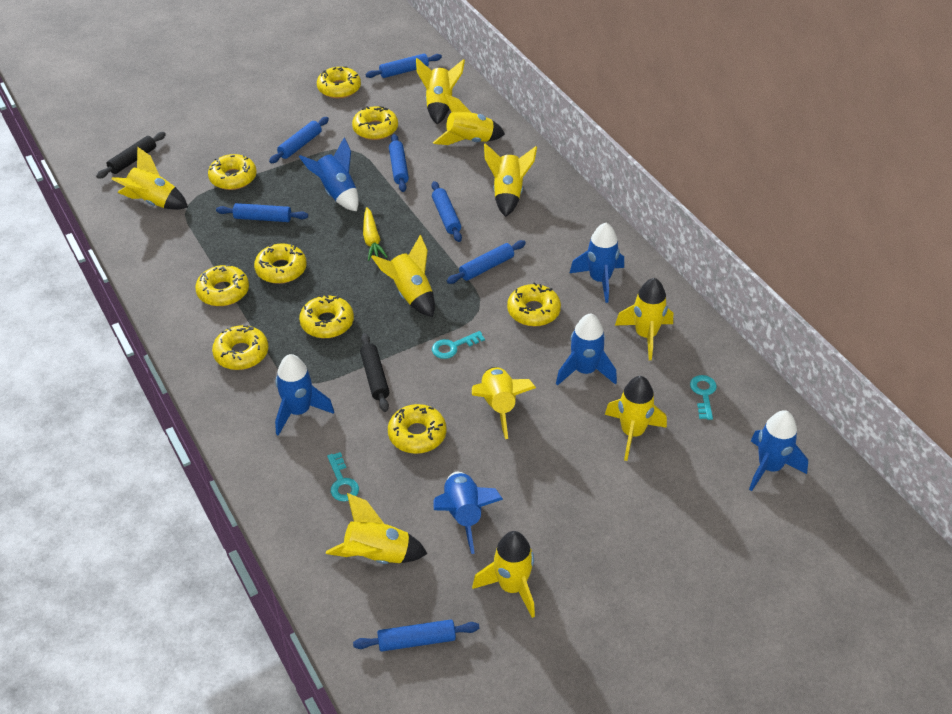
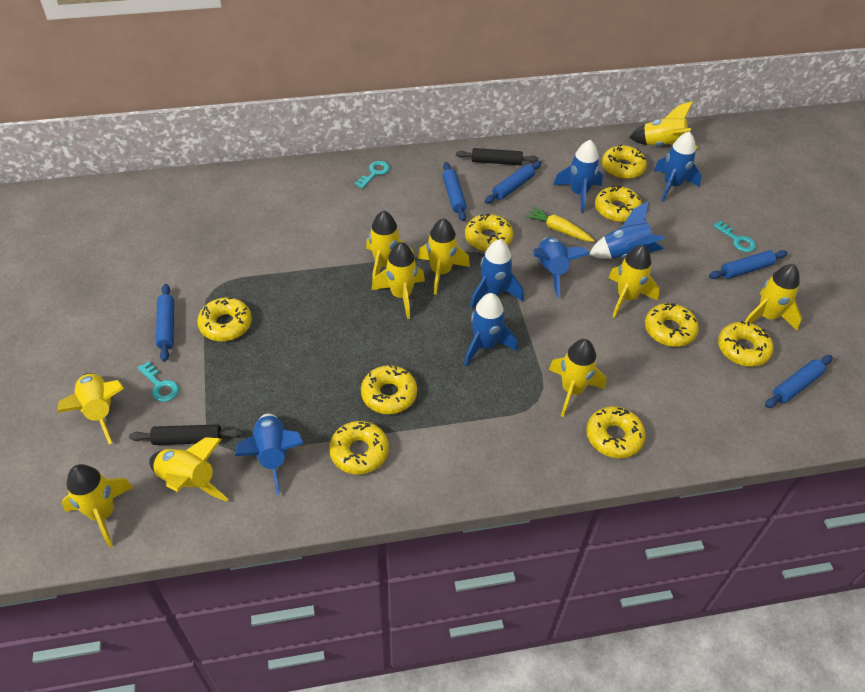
blue rocket: [275,354,334,436] [299,137,359,211] [433,472,503,554] [556,313,617,386] [570,223,624,303] [749,410,808,491] = 6 -> [235,413,304,495] [464,293,518,366] [470,239,524,308] [533,237,590,298] [553,140,603,213] [589,201,665,259] [654,132,701,202] = 7
blue rolling pin: [216,203,308,222] [269,117,329,163] [353,620,479,652] [365,54,442,78] [389,134,409,192] [431,181,462,242] [447,240,526,284] = 7 -> [156,284,174,362] [442,162,467,221] [485,161,542,204] [709,250,788,279] [765,355,833,408] = 5

